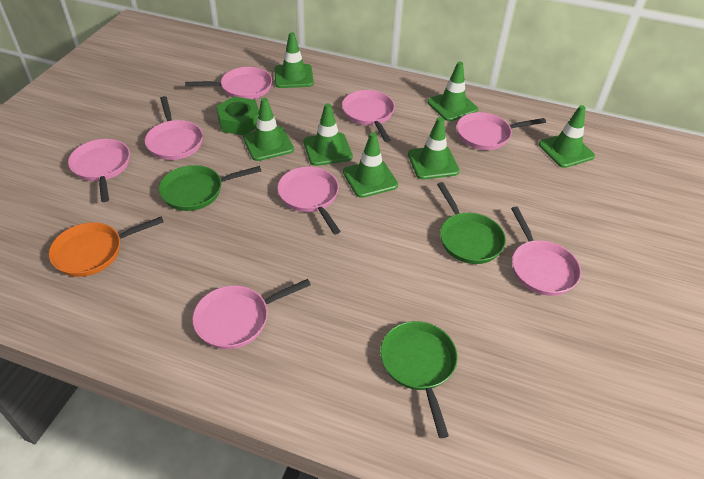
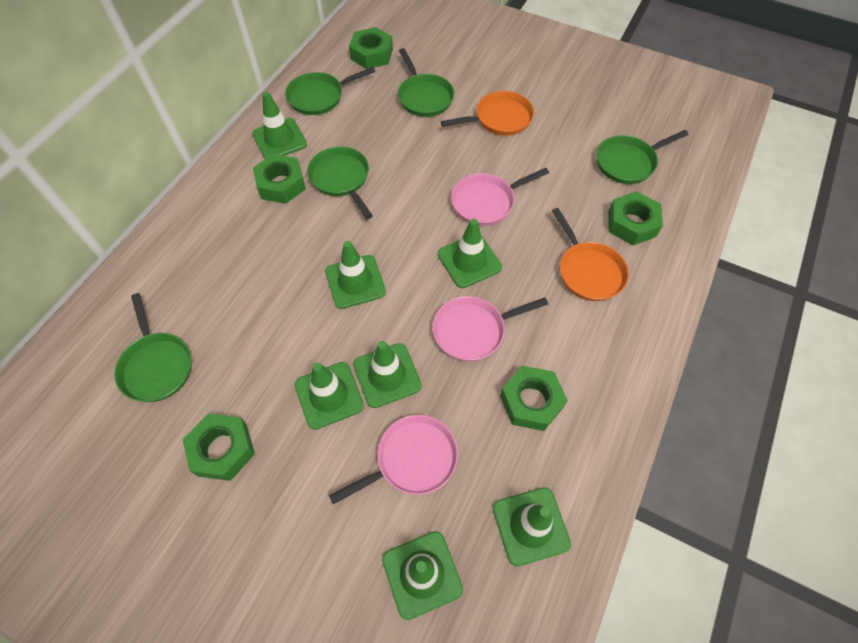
green nut: [216,96,259,135] = 1 -> [183,413,255,481] [253,154,306,204] [349,27,393,69] [500,366,568,431] [608,191,663,245] = 5
green pan: [159,165,261,211] [380,321,458,438] [437,182,506,264] = 3 -> [114,293,192,402] [285,67,376,115] [307,146,373,219] [398,48,454,117] [596,130,689,184] = 5
orange pan: [49,216,164,277] = 1 -> [441,91,534,136] [552,208,629,301] = 2
pink pan: [68,139,130,202] [145,96,203,160] [185,67,272,99] [192,279,311,349] [277,167,341,234] [342,90,395,142] [457,112,546,150] [511,207,581,296] = 8 -> [329,415,458,504] [433,296,548,361] [451,168,549,226] = 3

